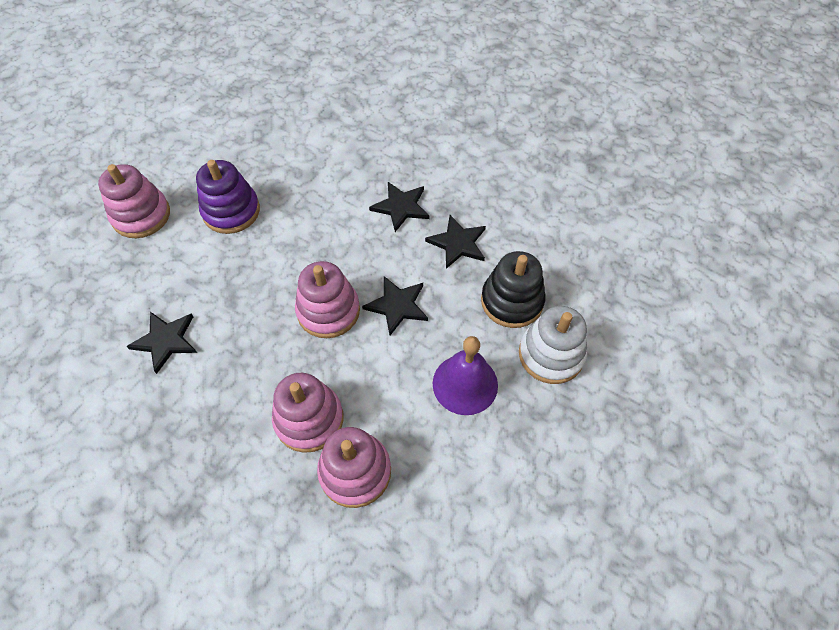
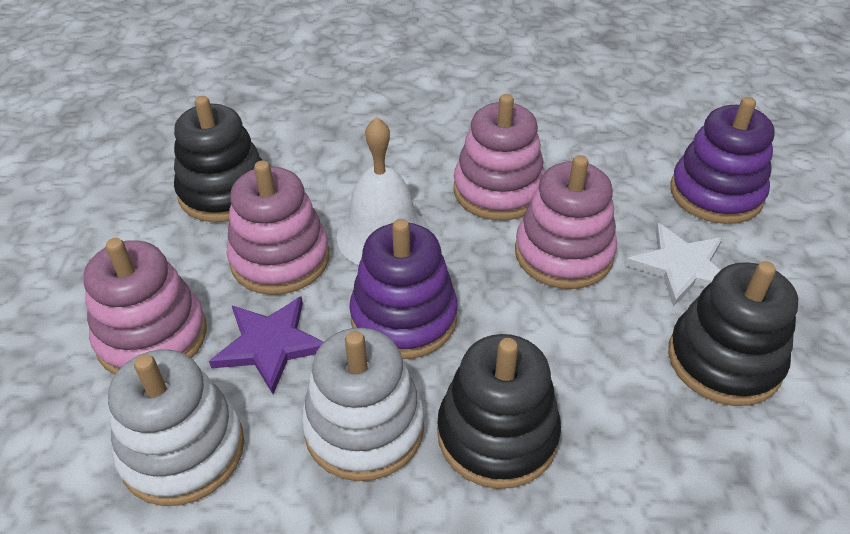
black stacking toy: [481,251,546,328] = 1 -> [174,96,263,222] [437,334,561,489] [668,261,798,406] = 3
black star: [126,312,197,374] [362,276,428,335] [369,182,429,232] [425,215,486,269] = 4 -> none = 0
purple bell: [433,336,498,415] = 1 -> none = 0
purple stacking toy: [196,160,260,234] = 1 -> [349,219,458,359] [670,97,775,224] = 2
purple star: none = 0 -> [209,296,324,394] = 1
white bell: none = 0 -> [337,117,429,265] = 1
white stacking toy: [519,306,587,384] = 1 -> [108,349,244,506] [302,328,424,481] = 2
white star: none = 0 -> [625,223,722,307] = 1

